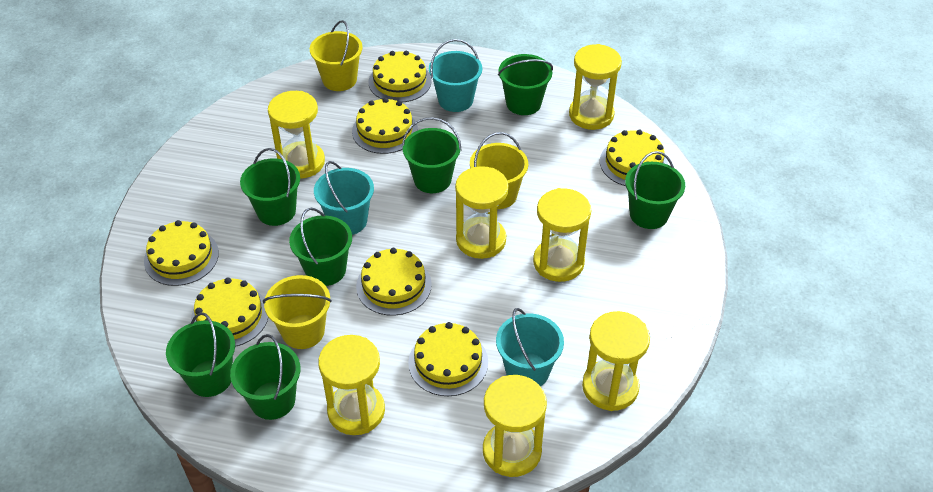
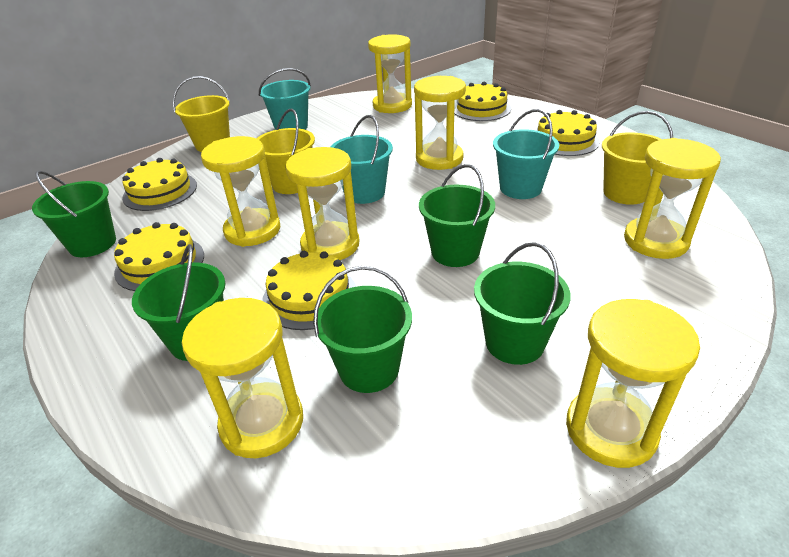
green bucket: [166,312,235,397] [230,334,300,420] [240,148,300,226] [289,208,352,286] [402,117,461,193] [498,54,553,115] [625,151,685,229] = 7 -> [32,171,116,257] [132,244,225,361] [313,266,412,393] [419,164,495,267] [474,242,571,365] = 5
yellow cake: [144,220,219,286] [191,278,268,347] [352,98,418,154] [356,248,432,316] [369,51,432,102] [408,322,488,396] [600,130,668,186] = 7 -> [114,222,204,291] [122,158,197,211] [262,251,356,330] [454,82,511,121] [537,110,600,156] = 5

